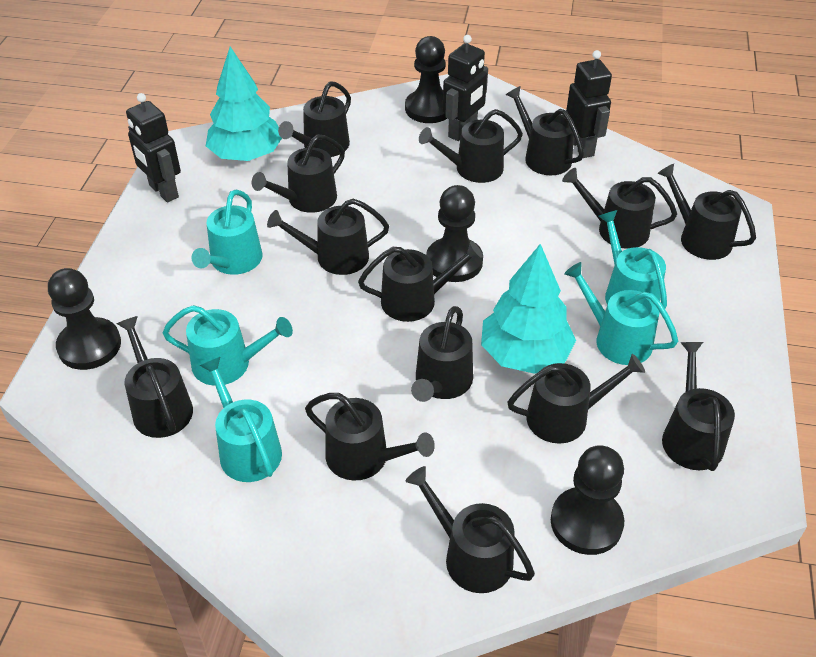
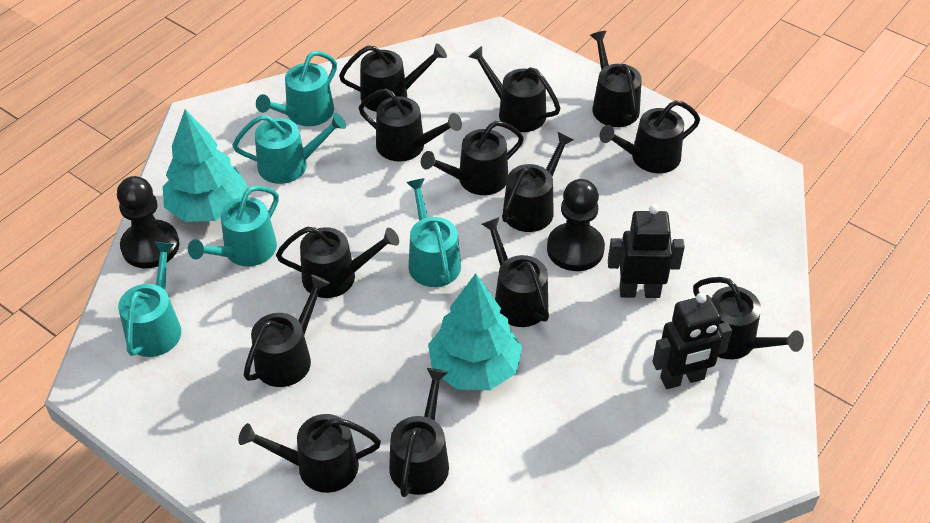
black pawn: [48,268,121,370] [405,36,447,123] [426,185,483,282] [551,446,624,555] = 4 -> [117,176,179,268] [547,179,605,271] = 2
black robot: [126,93,181,203] [443,35,488,141] [566,50,612,158] = 3 -> [608,204,685,298] [652,293,732,389] = 2
black watering can: [117,316,193,438] [252,134,345,213] [267,198,389,275] [278,82,351,157] [305,393,435,481] [358,241,483,322] [406,466,535,593] [411,306,473,402] [419,109,523,183] [506,86,584,175] [507,354,645,444] [562,168,677,249] [657,164,756,260] [662,342,735,471] = 14 -> [238,414,381,493] [244,275,330,387] [276,227,399,298] [339,43,447,112] [359,89,462,161] [389,368,449,497] [421,121,524,195] [469,46,561,132] [482,217,549,327] [502,132,573,232] [590,31,642,127] [599,100,700,173] [693,277,804,359] = 13

